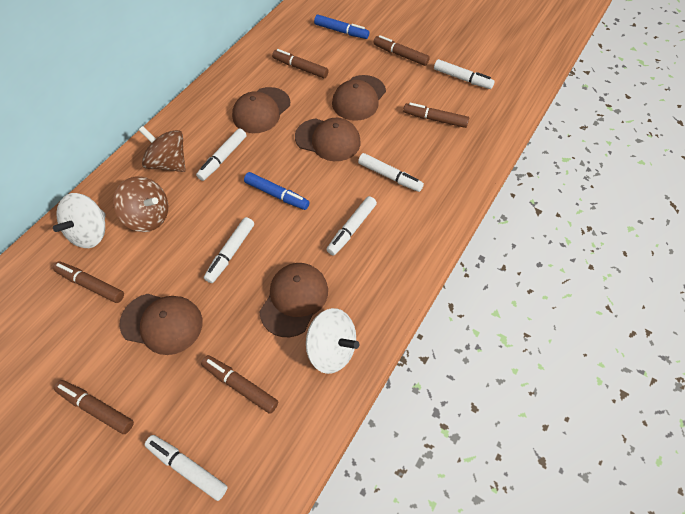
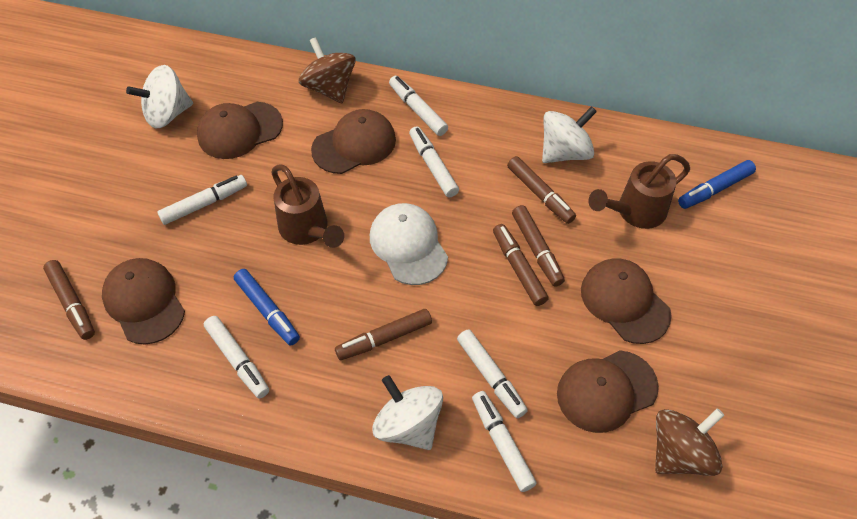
brown marker: [53,262,124,303] [54,380,134,434] [201,355,278,414] [272,49,329,78] [373,35,430,66] [403,102,469,128] = 6 -> [43,260,95,340] [335,309,432,360] [493,224,549,306] [507,156,576,224] [512,205,565,287] = 5
brown watering can: none = 0 -> [271,165,344,248] [588,154,690,229] = 2
white cap: none = 0 -> [370,203,448,285] = 1
white spinning top: [53,193,106,248] [306,308,359,374] = 2 -> [126,65,193,128] [372,375,443,450] [542,106,597,163] = 3

